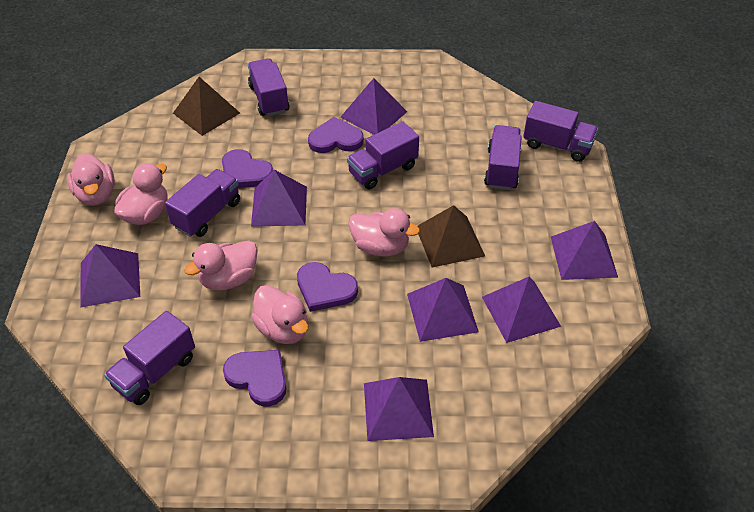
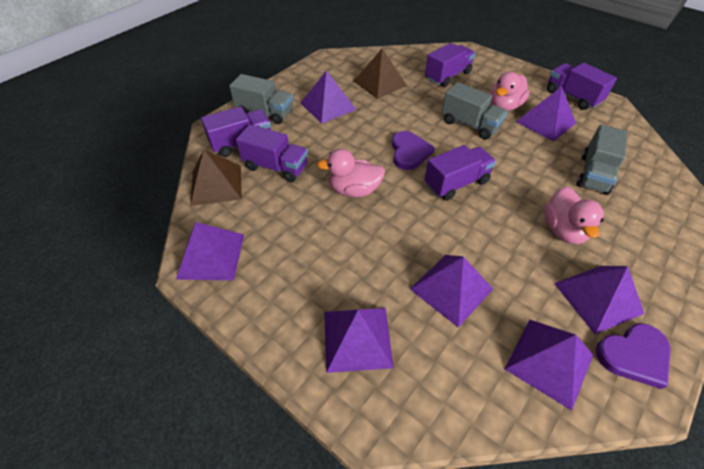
grey truck: none = 0 -> [229,74,293,124] [442,82,508,140] [577,125,628,195] = 3
pink duck: [67,153,115,205] [114,163,168,225] [184,240,257,290] [251,285,309,344] [348,208,420,256] = 5 -> [317,149,385,197] [491,72,530,111] [544,186,604,244] = 3
purple heart: [222,149,274,188] [223,350,286,406] [297,262,358,312] [308,117,364,153] = 4 -> [392,131,435,170] [596,323,671,389] = 2
purple truck: [104,311,195,405] [165,169,240,237] [248,58,290,116] [347,121,419,190] [484,125,522,190] [523,101,598,162] = 6 -> [201,106,271,157] [236,125,308,182] [424,145,496,201] [425,43,476,87] [547,62,617,110] = 5

